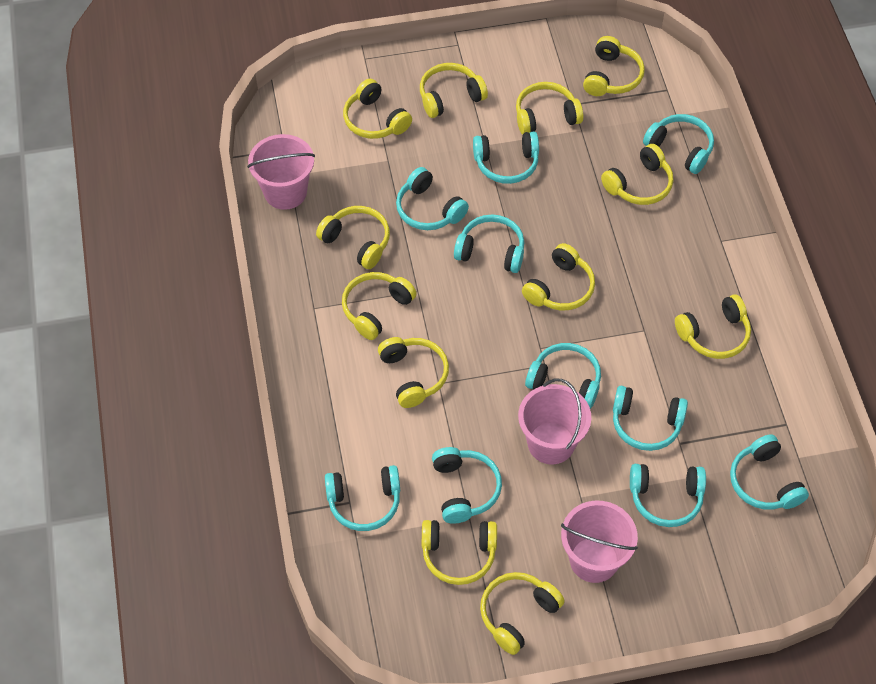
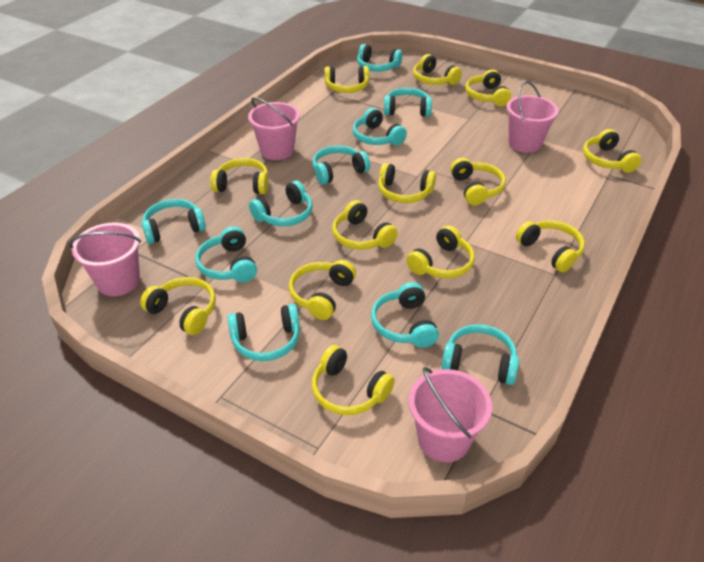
pink bucket: [247,134,315,210] [518,378,591,464] [561,501,638,583] = 3 -> [69,223,141,296] [248,97,300,160] [409,367,492,462] [506,81,559,153] = 4
yellow headphones: [316,206,390,269] [342,272,417,340] [343,79,412,139] [378,337,449,408] [420,63,488,118] [422,520,497,585] [480,572,565,655] [516,82,583,135] [522,243,595,310] [583,36,645,96] [601,144,674,205] [675,294,751,359] = 12 -> [140,277,216,335] [210,158,268,194] [289,260,356,320] [312,345,395,415] [325,66,369,93] [332,200,398,250] [378,163,436,203] [406,225,475,279] [413,54,462,85] [450,158,506,205] [465,69,511,106] [516,221,585,272] [583,129,642,173] = 13

